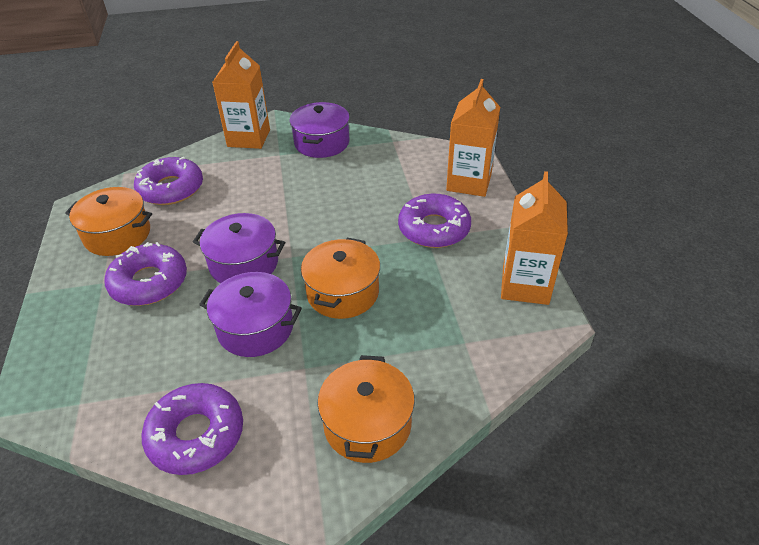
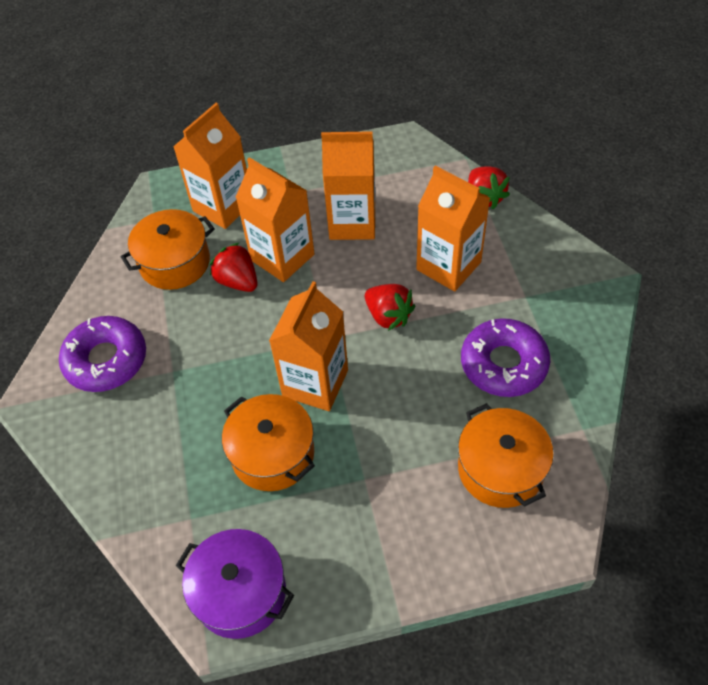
orange carton: [212,41,270,149] [446,79,500,197] [501,171,568,305] = 3 -> [173,103,247,229] [236,157,315,282] [269,281,348,411] [321,131,375,240] [416,166,490,291] = 5
purple donut: [104,242,187,306] [134,157,203,205] [141,383,243,475] [398,194,471,248] = 4 -> [59,316,146,392] [461,318,550,397] = 2
purple pot: [193,213,285,283] [199,272,302,357] [290,102,350,158] = 3 -> [176,529,294,639] = 1
red strawberry: none = 0 -> [210,242,258,292] [365,284,415,331] [468,166,510,210] = 3

